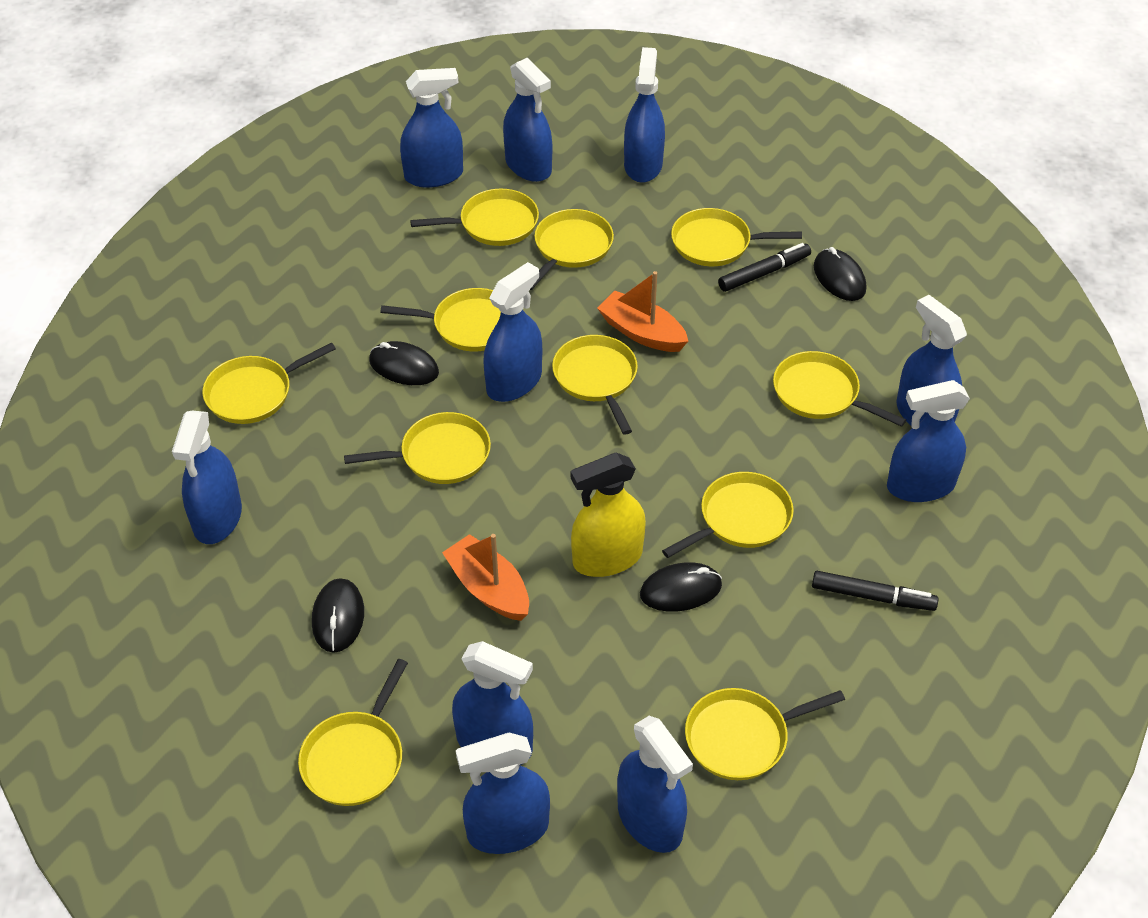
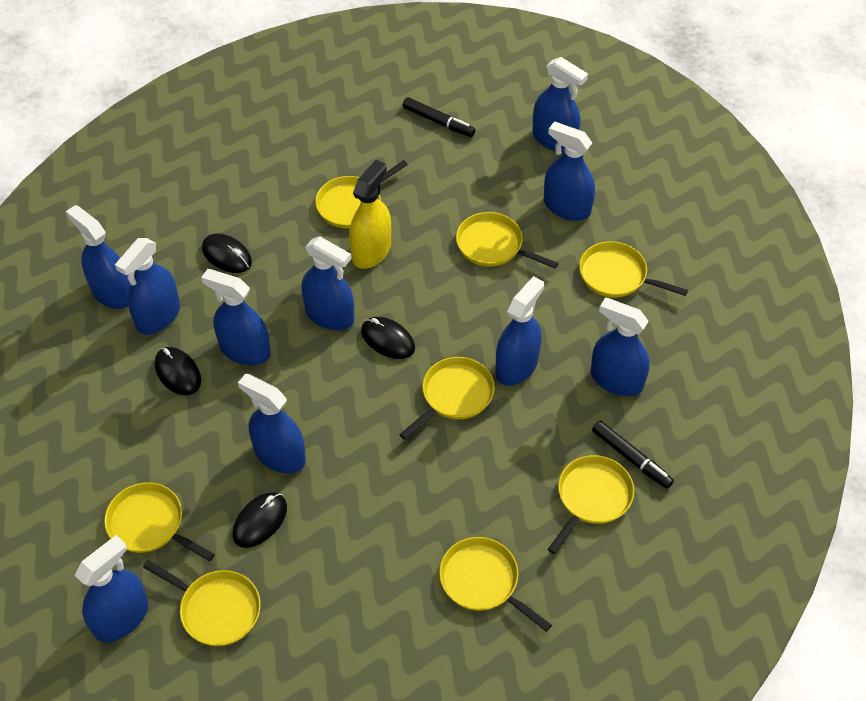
orange boat: [442,534,529,621] [597,271,688,352] = 2 -> none = 0
yellow pan: [203,342,336,424] [298,659,408,806] [344,412,491,484] [380,288,501,351] [410,189,539,246] [530,209,614,290] [552,335,638,435] [662,472,794,558] [671,208,802,266] [685,688,845,780] [773,351,906,427] = 11 -> [104,482,215,561] [143,560,261,646] [315,160,408,228] [399,357,495,440] [439,537,552,632] [456,212,559,269] [548,455,634,554] [579,241,688,297] = 8

